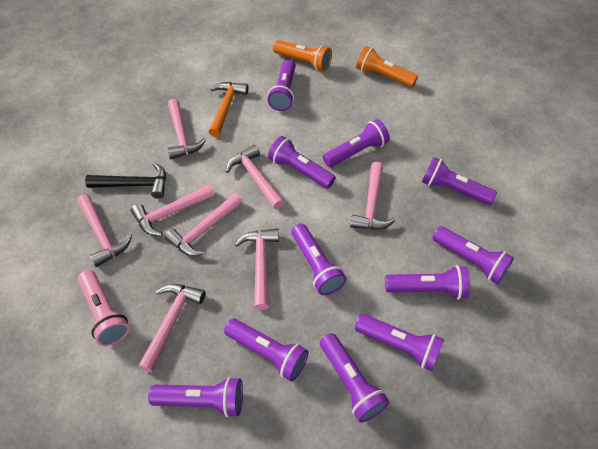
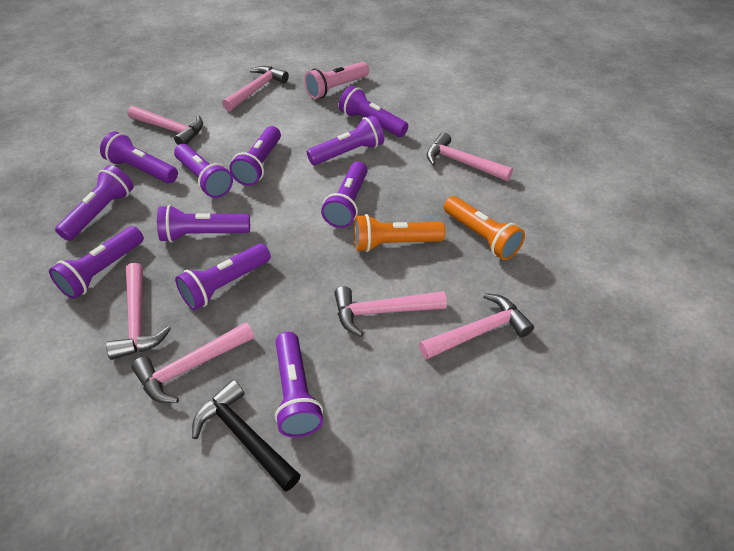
orange hammer: [209,82,249,137] = 1 -> none = 0
pink hammer: [77,194,132,267] [131,184,215,236] [138,284,206,372] [164,193,243,256] [167,99,206,159] [226,145,284,209] [235,228,279,310] [350,162,395,230] = 8 -> [106,263,171,360] [127,106,203,145] [131,322,254,403] [222,66,289,111] [334,286,447,337] [419,293,534,359] [427,132,513,181] = 7

